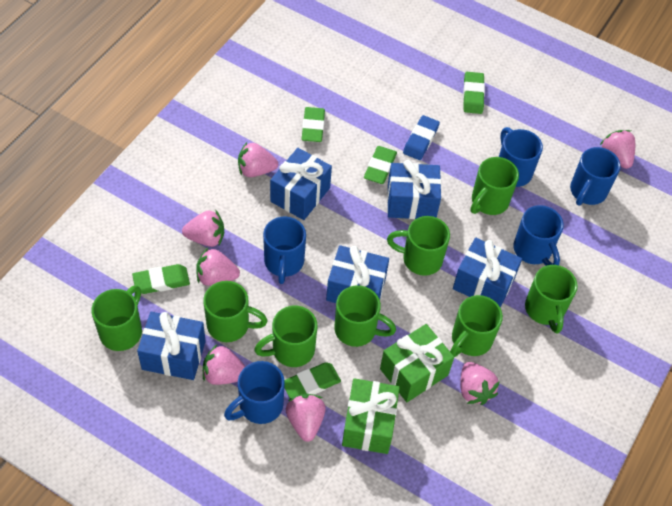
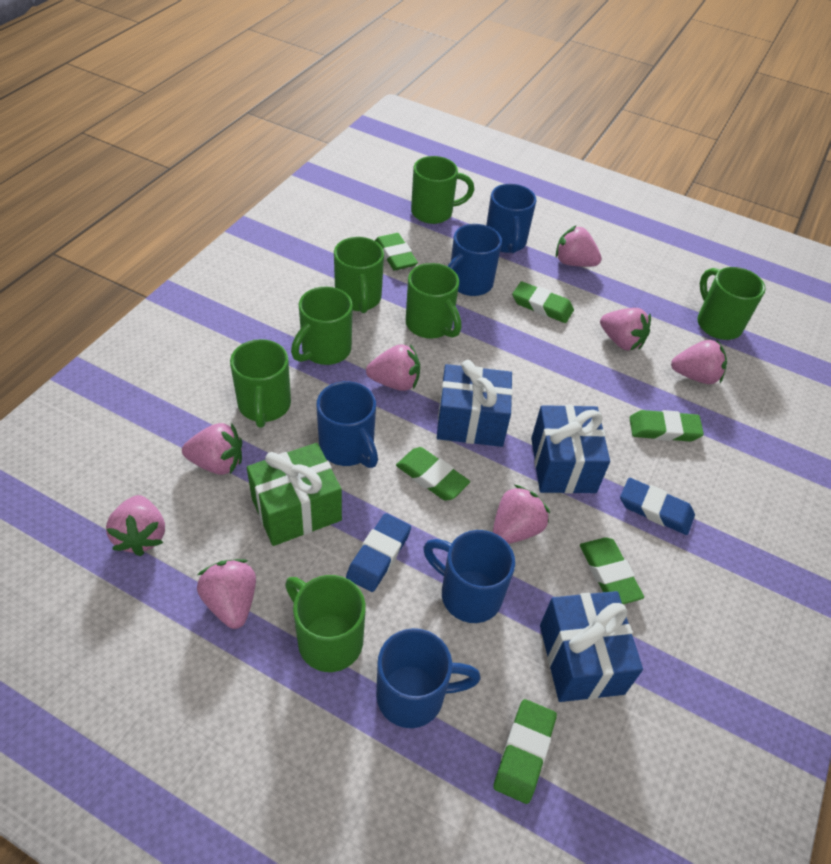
blue eraser: [403,115,440,160] = 1 -> [346,513,411,592] [620,478,695,535] = 2
blue gift: [137,312,206,380] [270,148,332,220] [326,245,389,303] [387,160,441,219] [453,238,522,308] = 5 -> [437,360,513,447] [531,405,610,494] [540,591,643,702] = 3
green eraser: [132,264,190,294] [284,362,341,398] [302,107,325,142] [364,146,397,184] [463,72,485,114] = 5 -> [375,233,418,270] [396,447,470,501] [493,699,557,804] [512,281,574,323] [580,537,644,604] [630,410,704,441] = 6
green gift: [342,378,400,454] [380,324,454,402] = 2 -> [247,443,342,546] = 1
green mug: [91,285,142,351] [203,281,268,342] [254,306,317,367] [334,285,396,347] [387,216,450,276] [450,295,503,357] [471,157,519,215] [525,265,578,333] = 8 -> [230,339,291,428] [285,575,366,672] [291,287,353,365] [334,237,384,313] [406,263,462,338] [411,156,474,224] [697,267,766,340] = 7
pink strawberry: [182,210,224,247] [196,248,240,286] [203,344,246,385] [238,142,278,177] [286,394,326,442] [460,362,500,405] [600,130,635,169] = 7 -> [106,495,165,556] [182,423,242,475] [197,559,256,629] [366,344,420,391] [493,485,550,544] [556,225,602,267] [600,308,651,351] [671,340,727,384] = 8

